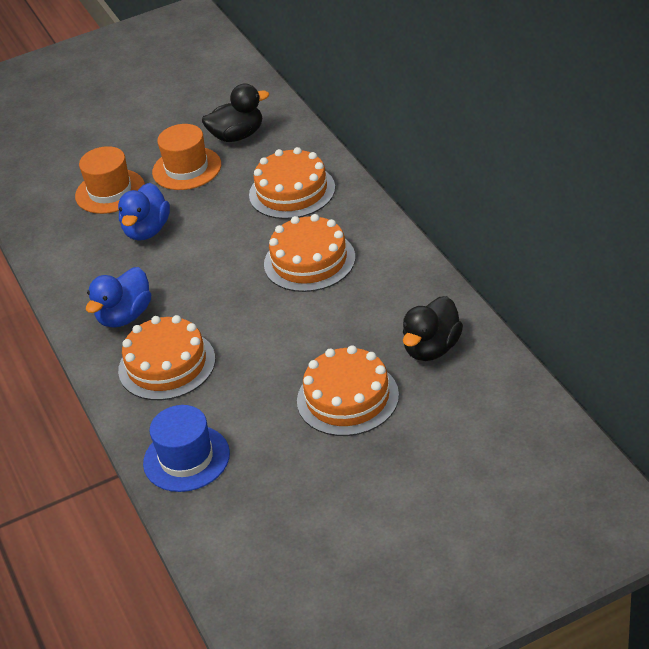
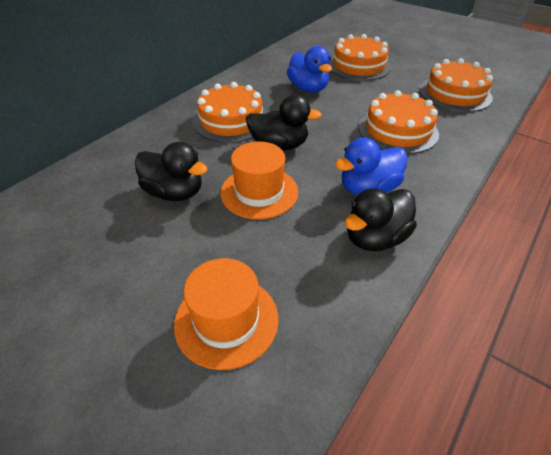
black duck: [202,84,269,142] [403,296,463,361] = 2 -> [135,142,208,201] [246,95,322,151] [345,188,417,251] = 3
blue hat: [143,405,230,492] = 1 -> none = 0

